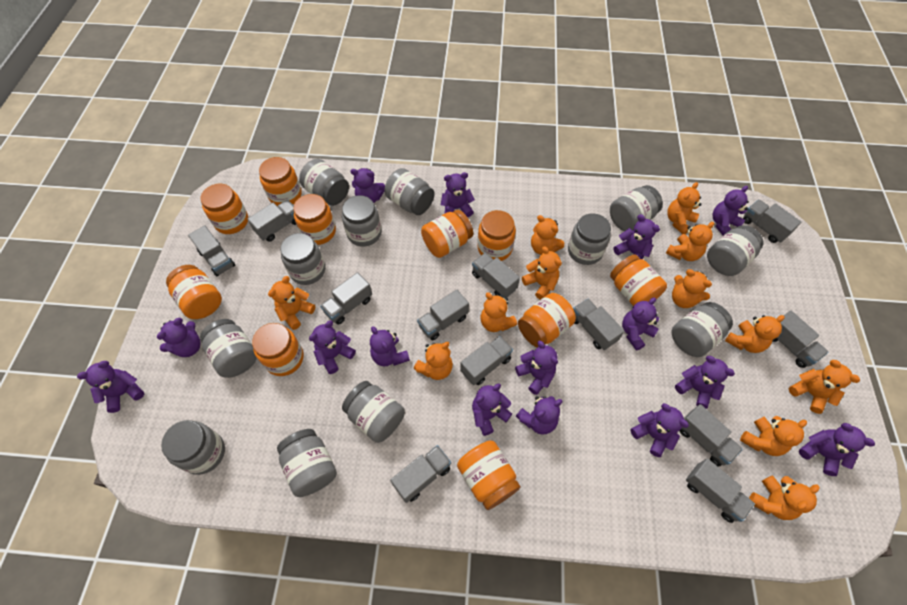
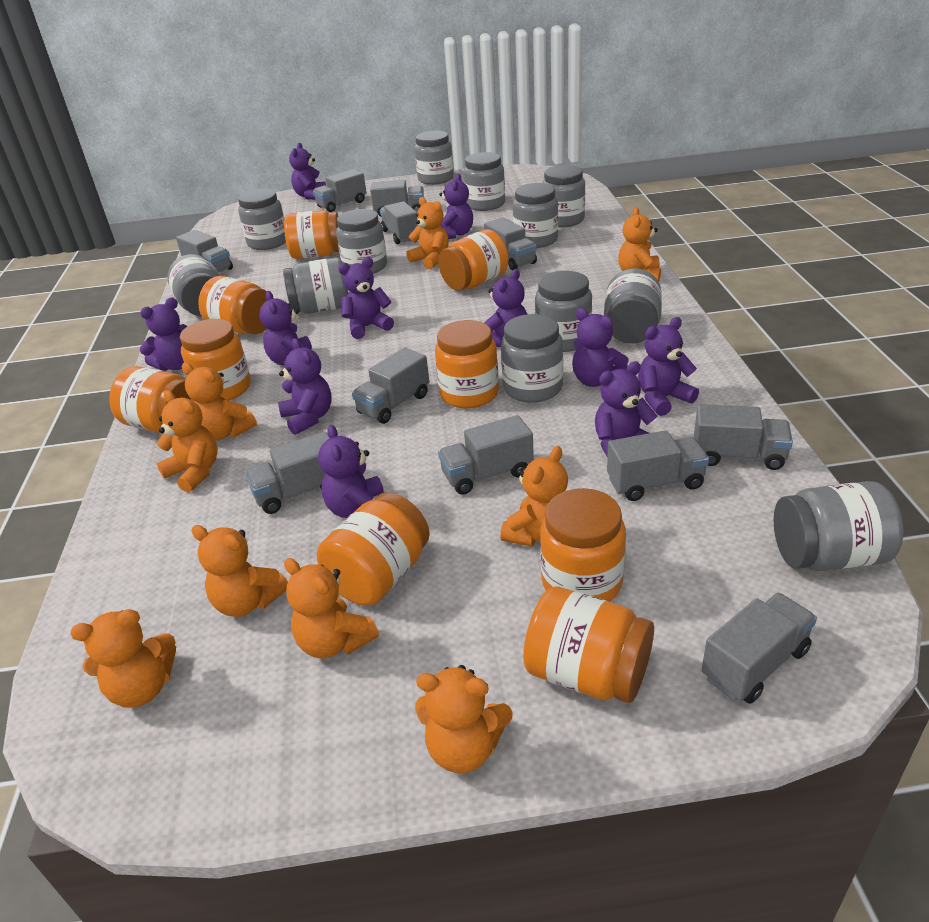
grey truck: [188,225,235,276] [248,200,296,242] [320,272,372,325] [390,445,451,503] [417,290,469,340] [460,336,513,385] [472,253,520,298] [573,299,624,350] [679,404,743,467] [686,459,755,523] [743,199,801,243] [772,311,828,368] = 12 -> [176,230,233,273] [245,431,329,514] [313,169,367,212] [352,348,429,424] [370,180,424,216] [380,201,417,244] [438,415,534,495] [484,218,537,270] [607,430,709,501] [694,404,793,470] [702,593,817,704] = 11
orange jar: [166,265,222,319] [201,184,248,234] [252,323,304,376] [259,157,302,206] [293,194,336,245] [421,210,473,258] [457,440,520,510] [478,210,516,261] [518,293,576,348] [610,254,667,306] = 10 -> [109,366,191,434] [180,319,251,400] [198,276,267,334] [284,210,339,259] [317,493,430,606] [435,320,499,409] [438,229,509,291] [523,586,654,703] [540,488,626,602] = 9
orange teddy bear: [268,276,315,330] [414,342,453,380] [481,292,517,332] [522,246,562,300] [531,215,564,255] [666,222,714,261] [667,182,702,234] [672,269,712,308] [725,315,785,353] [740,416,807,456] [749,475,819,520] [789,360,860,414] = 12 -> [71,609,176,708] [157,390,218,492] [182,363,257,440] [191,525,288,617] [284,558,379,658] [406,197,449,269] [415,665,513,773] [500,446,568,547] [618,207,661,282] = 9
purple teddy bear: [77,361,144,413] [157,318,201,357] [309,320,356,374] [350,168,385,203] [370,326,410,366] [441,172,475,217] [472,384,512,436] [515,341,558,395] [516,396,562,435] [613,214,660,259] [622,298,659,351] [630,403,689,457] [675,356,735,409] [713,186,749,235] [799,423,875,476] = 15 -> [140,297,187,371] [259,291,312,365] [278,338,332,435] [289,143,326,200] [318,425,384,518] [338,257,394,339] [439,174,473,239] [484,269,527,347] [572,308,629,387] [595,361,657,457] [638,317,699,416] = 11

